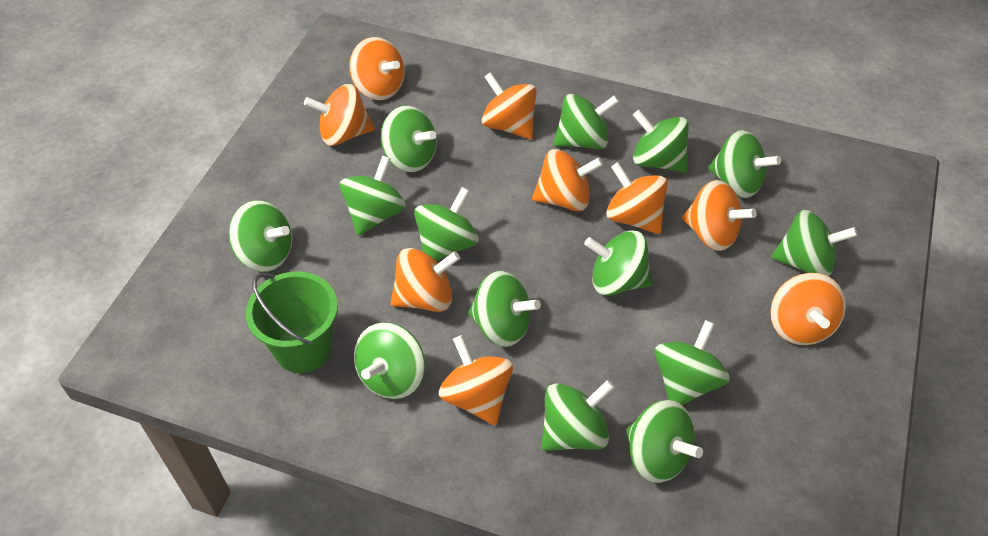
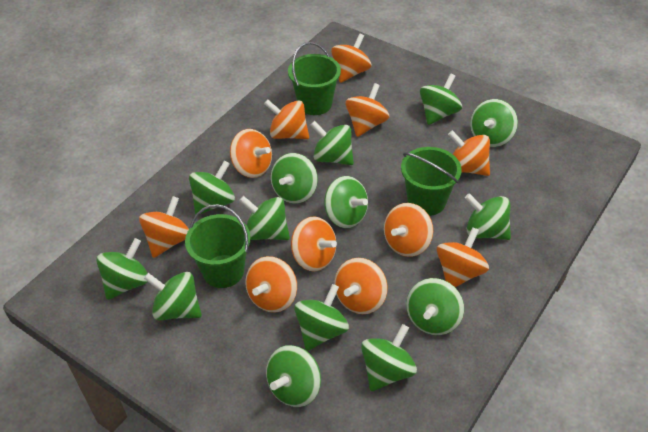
green bucket: [245,272,338,373] = 1 -> [185,204,250,288] [288,42,341,115] [401,147,462,216] = 3
orange spinning top: [304,84,375,146] [349,37,405,100] [390,248,460,312] [439,335,513,425] [482,72,537,139] [532,149,603,211] [606,162,668,234] [682,180,757,251] [770,273,846,345] = 9 -> [139,196,189,258] [230,129,272,178] [245,256,297,313] [264,100,309,139] [291,216,337,272] [331,33,371,83] [334,258,388,314] [345,83,390,137] [384,203,433,257] [437,227,489,287] [448,130,490,176] = 11

